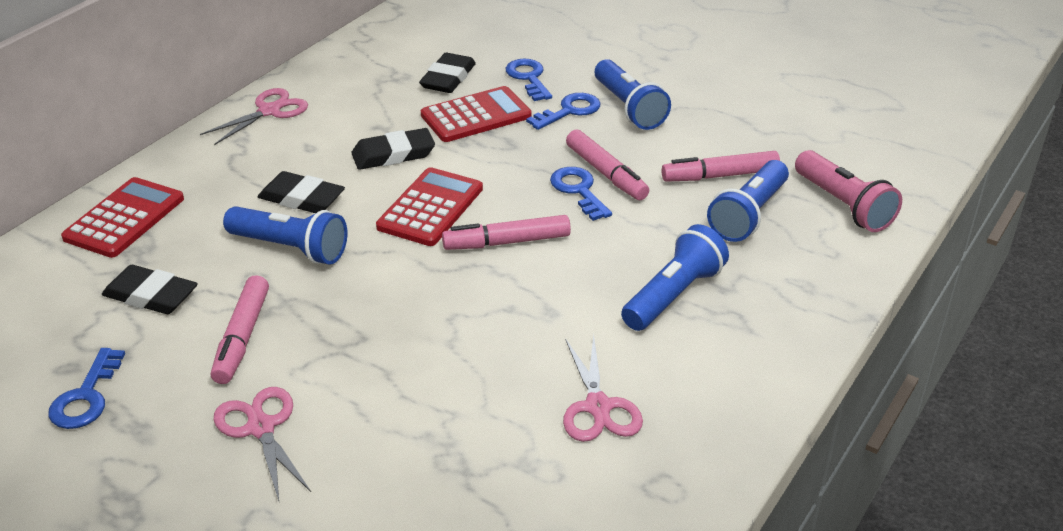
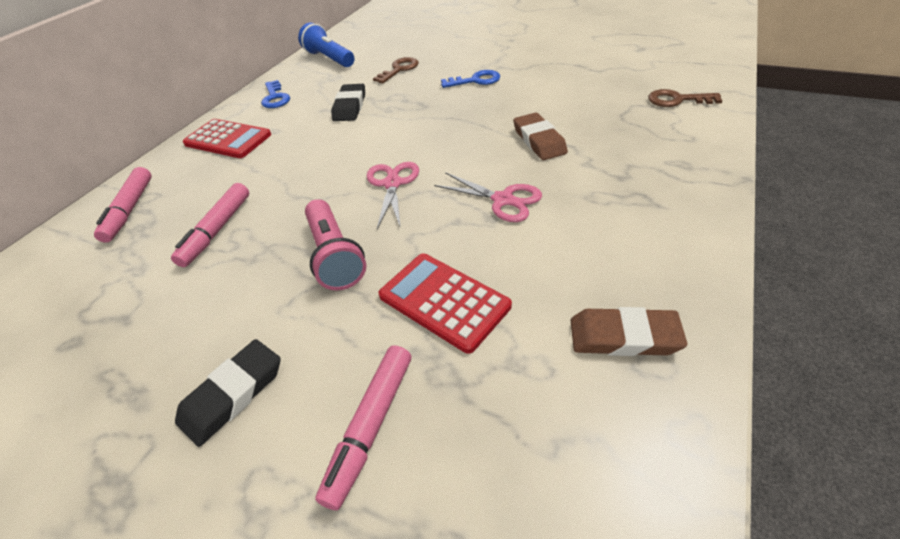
black eraser: [102,265,198,314] [258,171,345,213] [351,128,435,170] [419,53,476,93] = 4 -> [175,339,281,447] [331,84,365,121] = 2
blue flashlight: [223,206,347,265] [595,59,671,130] [621,224,729,331] [707,160,789,242] = 4 -> [298,23,354,67] = 1
blue key: [48,348,125,429] [506,59,552,101] [526,93,601,130] [550,167,612,221] = 4 -> [261,80,290,108] [441,70,500,88] = 2
brown eraser: none = 0 -> [513,113,568,160] [571,307,688,356] = 2
brown key: none = 0 -> [373,57,419,83] [648,89,723,107] = 2
pink marker: [211,275,269,384] [442,215,571,250] [566,130,649,200] [662,151,780,182] = 4 -> [94,167,151,243] [171,183,249,267] [315,345,411,510] = 3
pink scissors: [200,88,308,145] [214,387,311,501] [563,335,643,442] = 3 -> [367,162,419,229] [434,172,542,222] = 2
red calculator: [61,177,184,258] [376,167,483,246] [421,86,532,142] = 3 -> [183,119,271,158] [378,254,512,354] = 2

